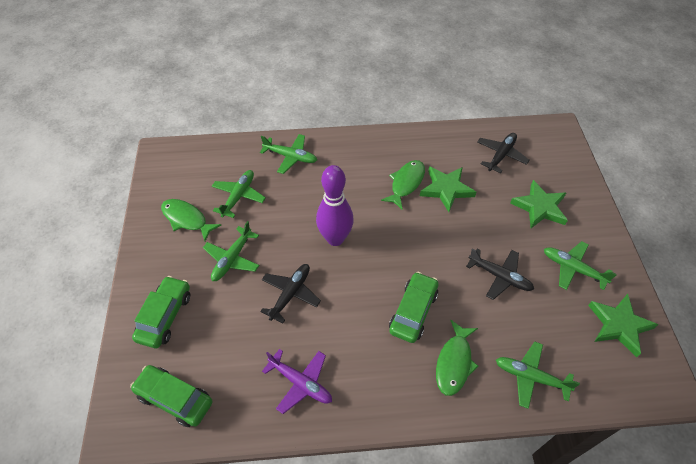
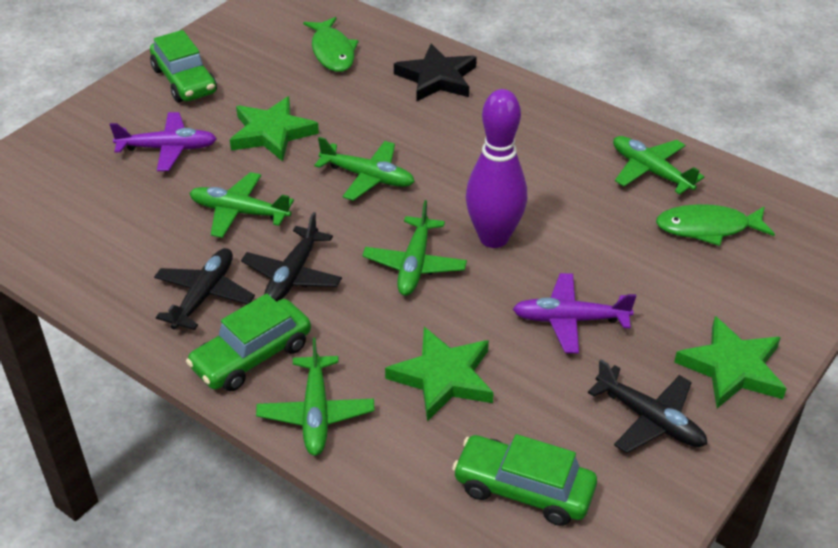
black star: none = 0 -> [394,43,477,101] = 1
green fish: [161,199,221,241] [381,160,425,210] [436,320,478,396] = 3 -> [303,17,359,72] [656,204,775,246] = 2
purple plane: [262,349,332,414] = 1 -> [110,112,217,171] [513,273,636,353] = 2

